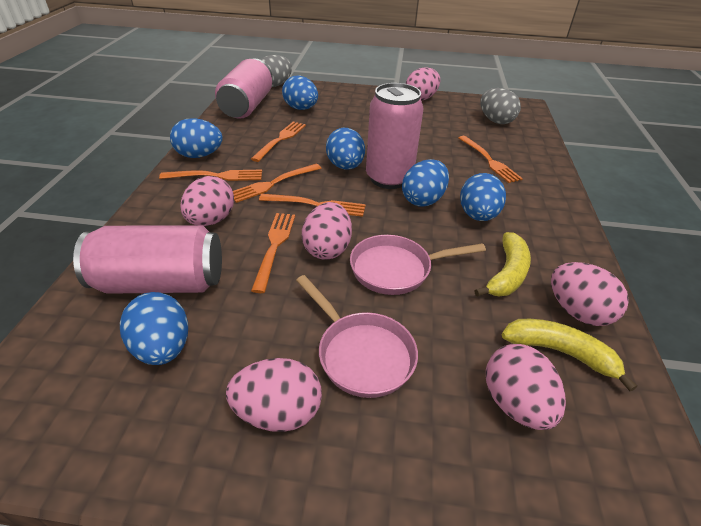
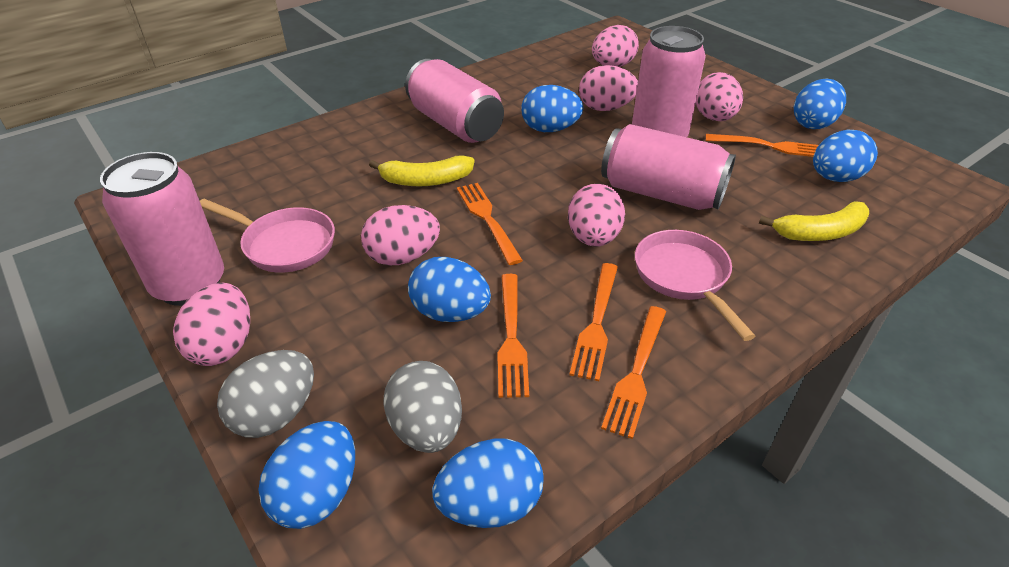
orange fork: [159,170,262,181] [233,164,322,203] [251,122,306,162] [251,213,295,293] [259,194,366,217] [458,136,523,183] = 6 -> [457,183,523,265] [497,274,529,398] [569,263,618,381] [601,306,666,439] [705,134,819,157] = 5
pink can: [73,225,222,294] [215,58,273,119] [366,83,423,189] = 3 -> [100,152,224,306] [405,59,504,143] [601,124,736,210] [632,26,706,137] = 4

